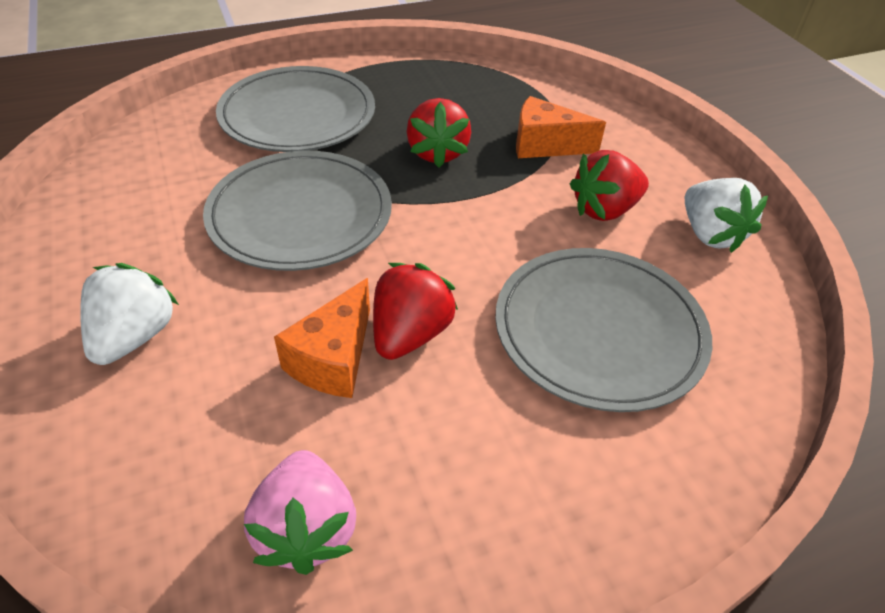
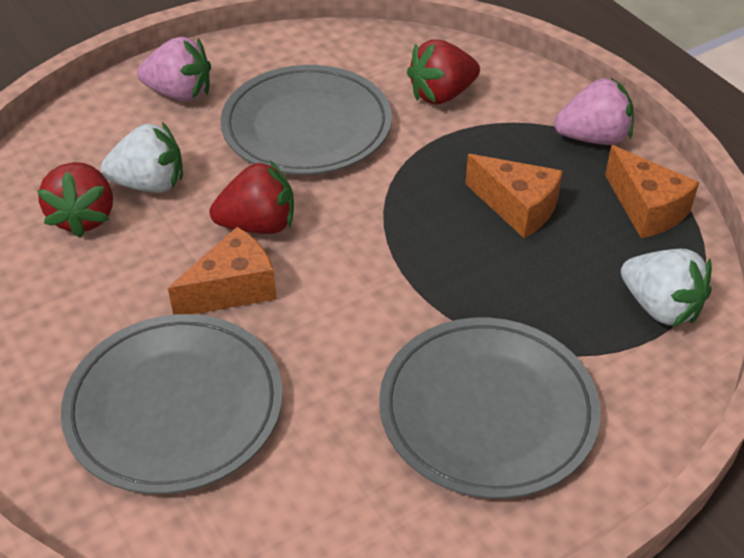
orange cheese: [274,278,370,398] [516,96,606,158] = 2 -> [168,227,277,315] [465,154,563,238] [605,145,699,238] = 3
pink strawberry: [244,450,356,575] = 1 -> [137,37,211,102] [554,77,634,145] = 2

